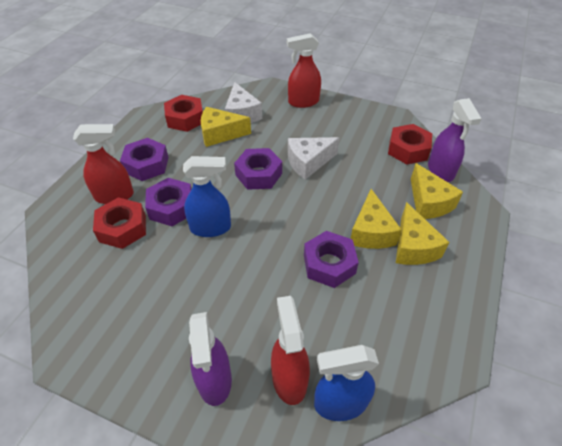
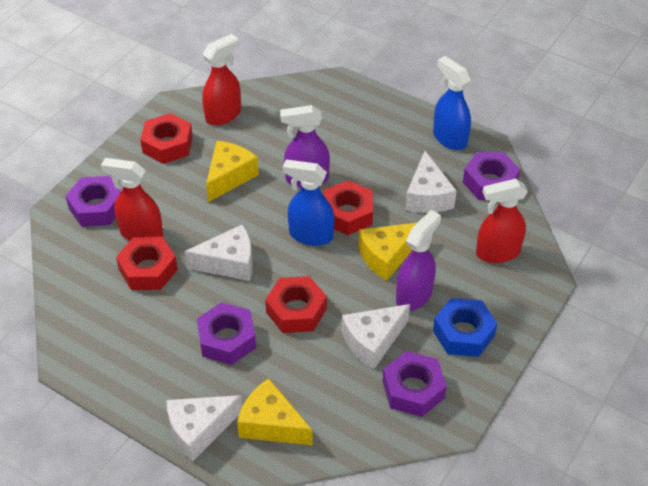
blue nut: none = 0 -> [433,298,497,357] = 1
red nut: [93,197,146,249] [164,95,203,132] [388,124,432,164] = 3 -> [116,237,178,290] [140,113,193,164] [265,276,327,333] [324,180,373,235] = 4
white cheese: [225,82,262,123] [288,137,339,180] = 2 -> [166,395,242,462] [185,224,253,281] [342,304,410,369] [405,151,457,213] = 4
yellow cheese: [201,107,251,147] [351,189,402,249] [396,202,449,265] [411,163,463,219] = 4 -> [206,141,259,202] [237,378,313,445] [358,222,418,281] = 3

